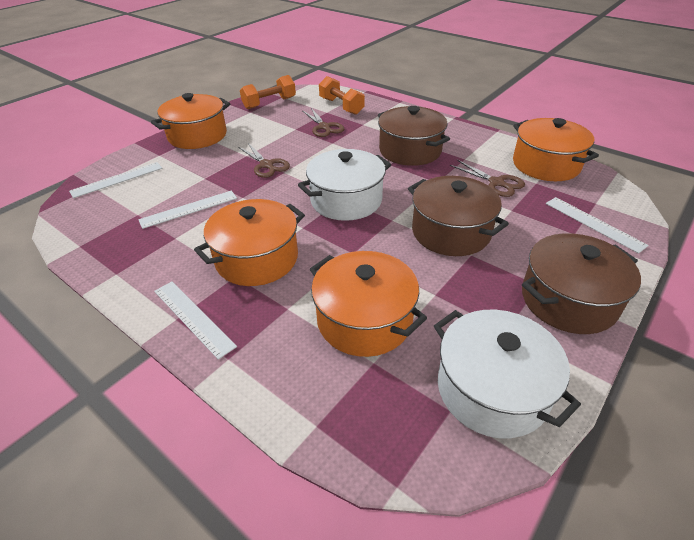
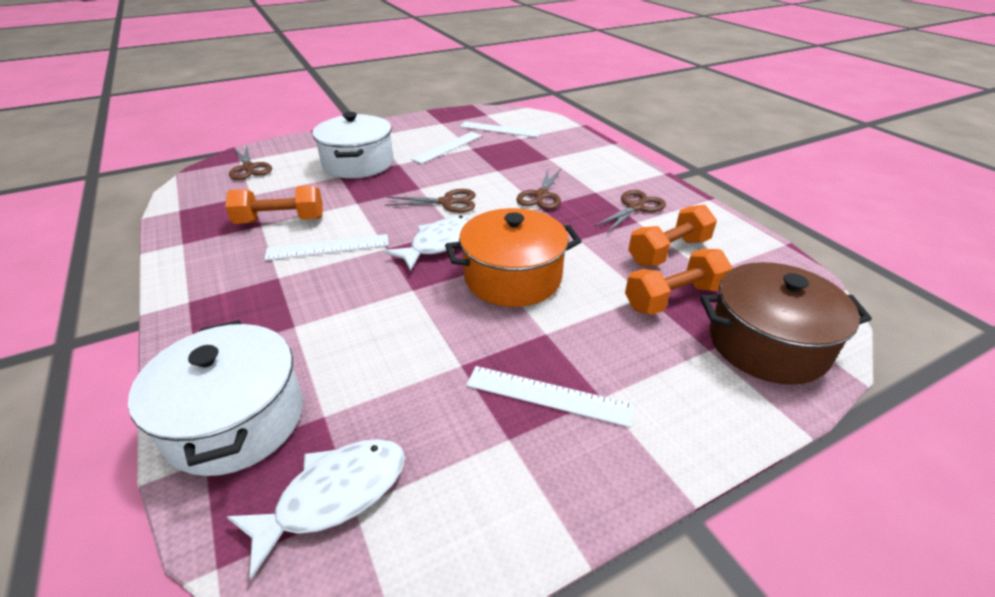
brown pot: [378,106,450,166] [408,176,509,256] [522,233,641,334] = 3 -> [700,262,872,385] = 1
brown scissors: [238,143,290,178] [303,108,344,137] [450,160,525,197] = 3 -> [229,145,272,180] [385,189,476,213] [516,169,561,209] [594,190,666,233] = 4
orange dumbbell: [240,75,296,109] [319,76,365,115] = 2 -> [225,185,323,224] [625,249,733,315] [628,205,717,266] = 3
orange pot: [151,93,230,149] [194,199,305,286] [310,251,427,357] [513,118,599,181] = 4 -> [445,208,582,307] = 1
white fish: none = 0 -> [227,439,405,579] [384,216,472,271] = 2

